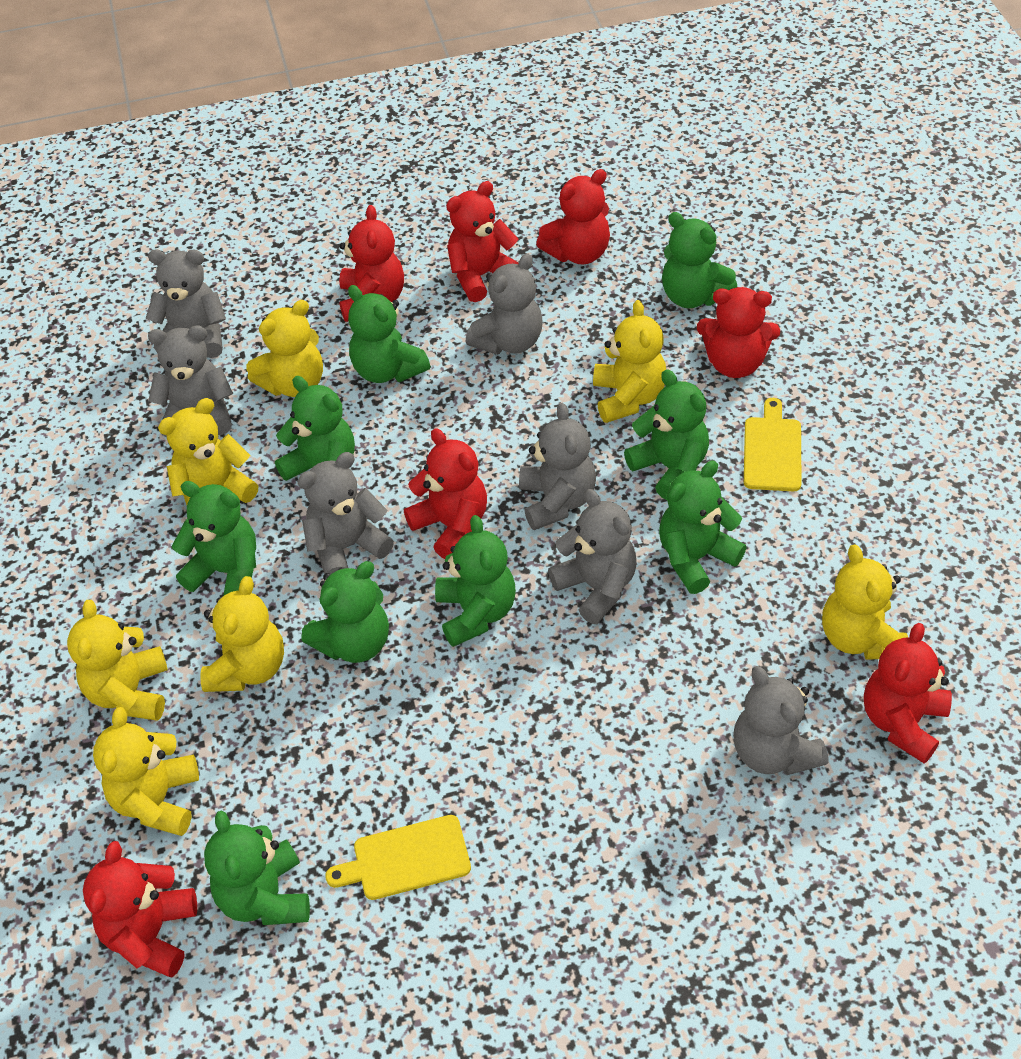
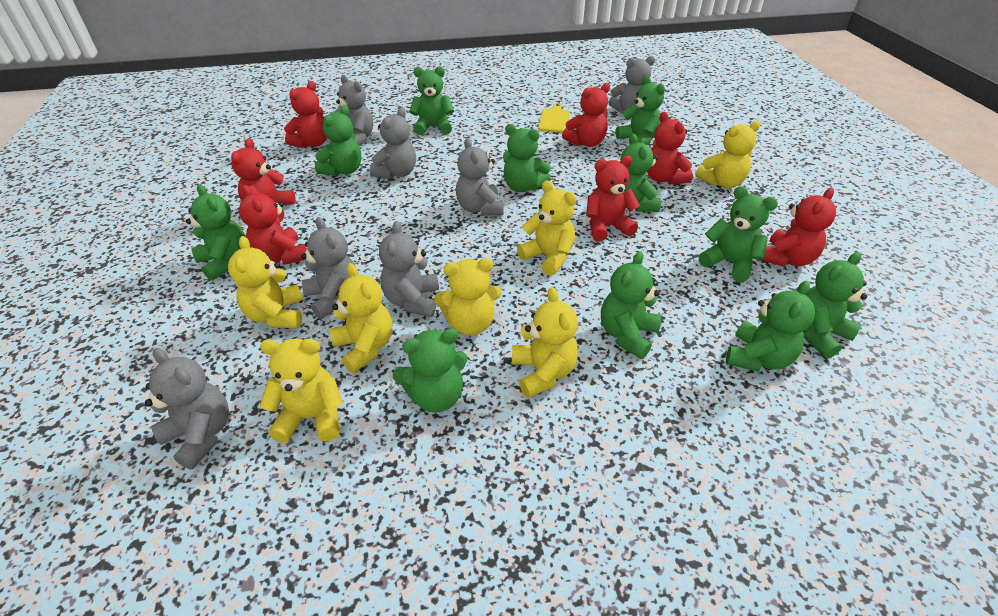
green teddy bear: [172,481,256,596] [204,811,310,925] [275,376,355,481] [301,561,389,663] [348,285,430,383] [435,515,516,647] [624,369,709,500] [659,460,747,594] [662,212,737,308] = 9 -> [186,184,246,281] [315,105,362,176] [392,328,468,412] [409,66,454,135] [503,124,551,192] [601,251,661,359] [615,76,665,145] [621,134,661,212] [699,186,778,282] [726,281,815,372] [804,252,867,359] = 11
yellow cutting board: [325,815,471,900] [744,398,802,491] = 2 -> [538,103,570,133] = 1

